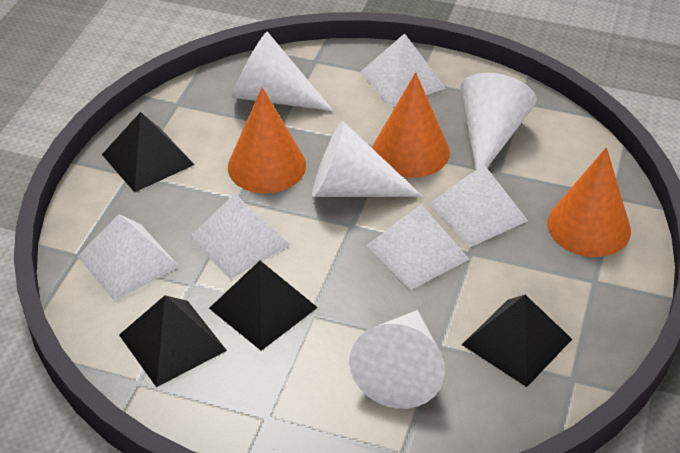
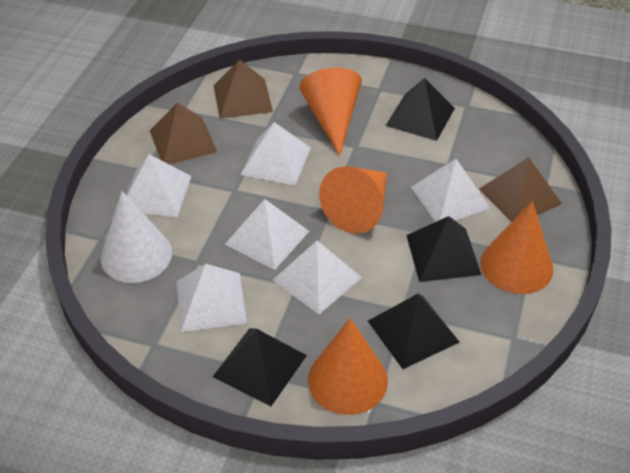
brown pyramid: none = 0 -> [150,102,217,164] [213,60,273,119] [479,157,562,222] = 3
orange cone: [228,87,306,193] [373,72,450,178] [547,147,631,257] = 3 -> [300,68,362,156] [308,318,388,415] [319,166,387,233] [480,201,553,294] = 4
white cone: [232,32,333,111] [312,121,423,197] [349,310,445,409] [461,73,537,170] = 4 -> [101,191,172,283] = 1
white pyramid: [77,214,179,301] [188,194,290,279] [360,33,446,107] [367,205,469,290] [429,165,528,247] = 5 -> [126,154,191,217] [177,264,247,332] [224,199,309,270] [240,122,311,185] [273,241,362,314] [411,159,491,222] = 6

